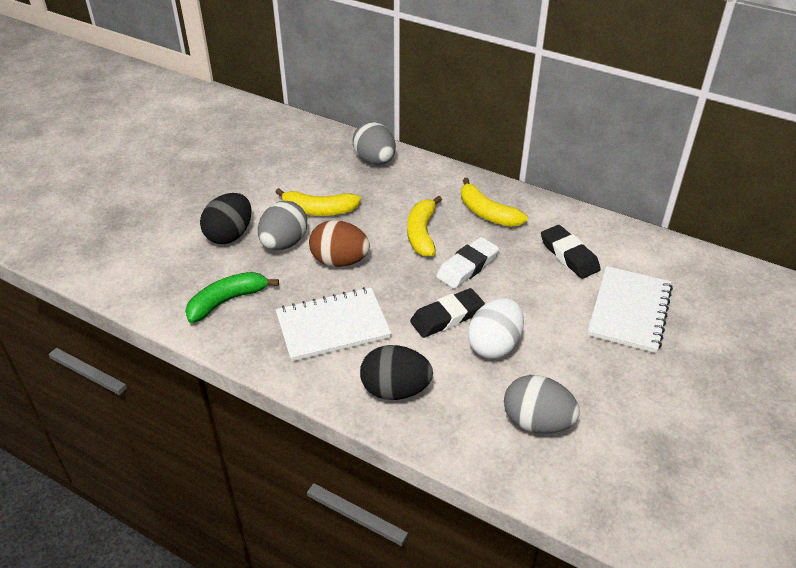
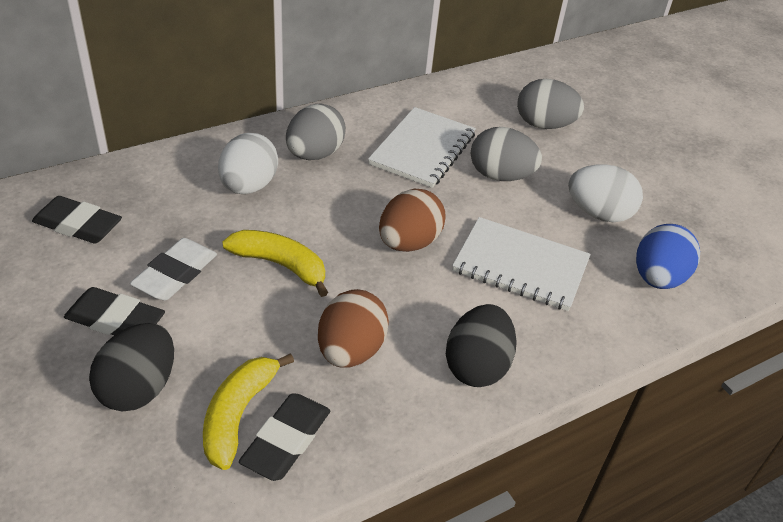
black eraser: [410,288,485,338] [541,225,601,279] = 2 -> [32,196,122,244] [64,287,165,335] [239,393,330,481] = 3
blue egg: none = 0 -> [636,224,700,289] = 1
brown egg: [309,220,370,267] = 1 -> [318,289,389,368] [379,189,446,252] = 2
green banana: [185,272,279,323] = 1 -> none = 0
white egg: [468,298,524,359] = 1 -> [218,133,278,194] [568,164,643,222] = 2
yellow banana: [276,188,361,216] [407,196,442,257] [461,178,528,227] = 3 -> [203,353,294,470] [222,230,328,297] = 2

